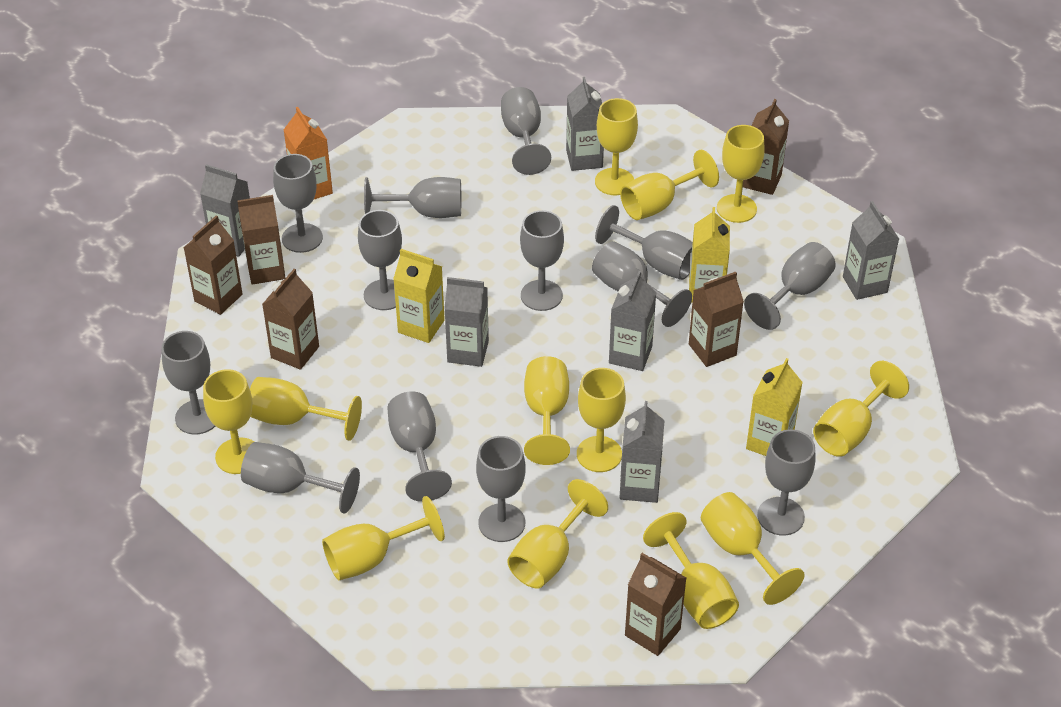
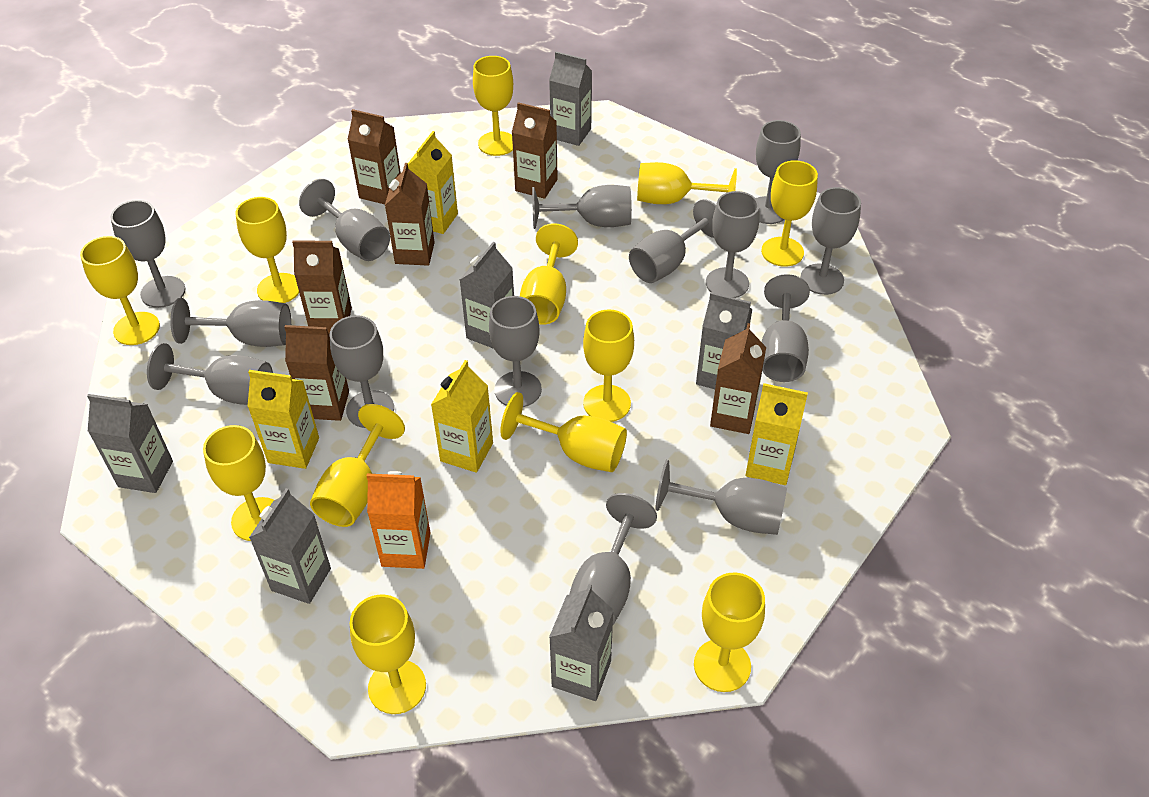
grey goblet: [161,331,215,435] [241,442,360,513] [273,154,323,253] [358,210,402,310] [364,177,461,218] [387,391,452,502] [476,436,526,542] [501,87,551,175] [520,210,564,311] [592,241,692,327] [595,205,693,280] [744,242,836,330] [757,429,816,536] = 13 -> [110,200,185,308] [147,343,273,405] [170,298,291,347] [299,179,390,261] [330,315,394,428] [489,296,542,407] [532,185,632,229] [570,493,657,625] [629,199,716,283] [655,460,787,535] [706,191,759,298] [756,120,801,224] [762,274,810,382] [800,187,861,295] = 14
yellow carton: [393,249,445,343] [689,207,730,303] [746,358,803,456] = 3 -> [247,370,319,469] [408,131,458,234] [431,360,493,473] [746,383,808,485] = 4

